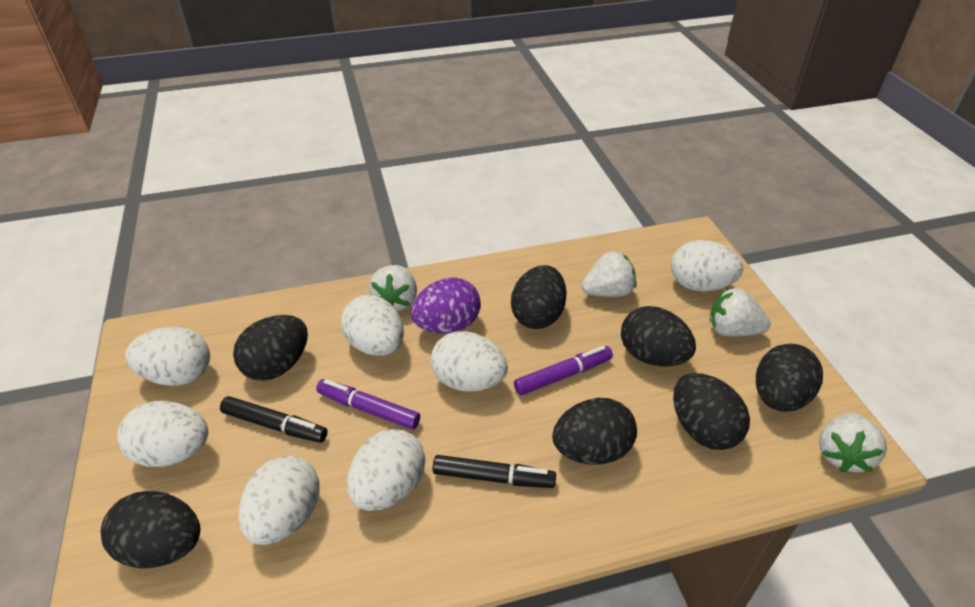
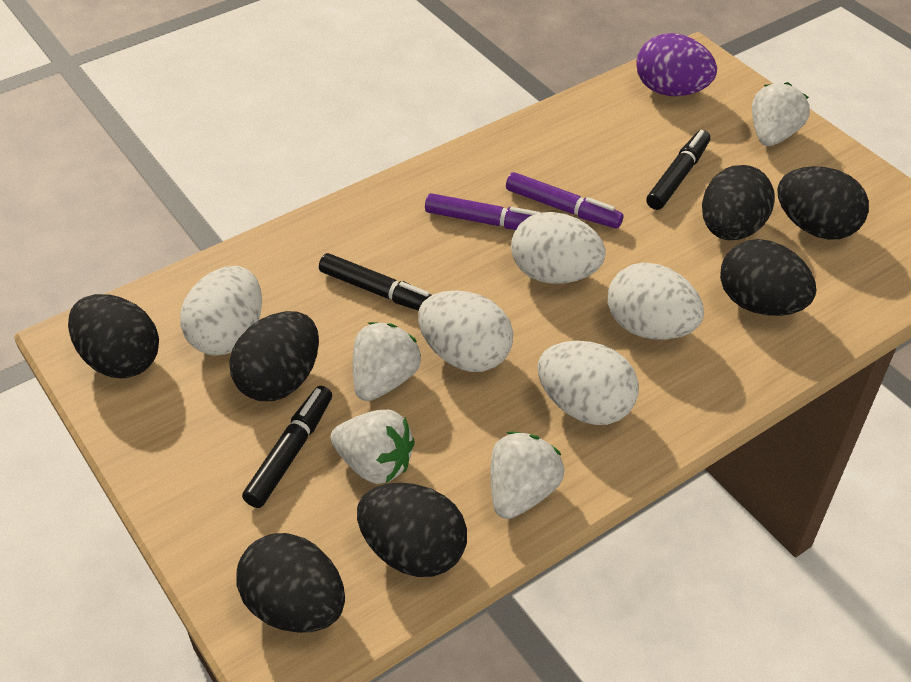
black marker: [220,396,327,443] [433,455,556,488] = 2 -> [242,386,332,508] [319,253,432,311] [646,130,710,210] = 3
white egg: [117,401,209,467] [125,327,210,386] [239,456,320,545] [341,295,404,356] [347,429,425,511] [431,331,508,392] [671,240,743,292] = 7 -> [180,266,262,356] [418,290,513,372] [511,212,606,284] [537,341,639,425] [608,263,704,339] = 5

